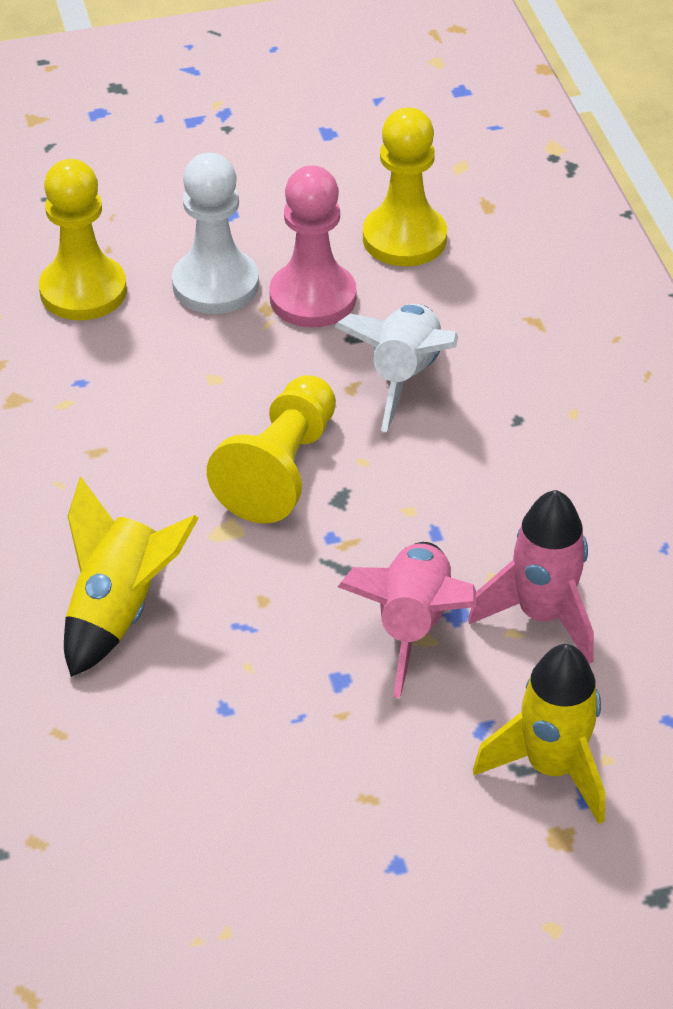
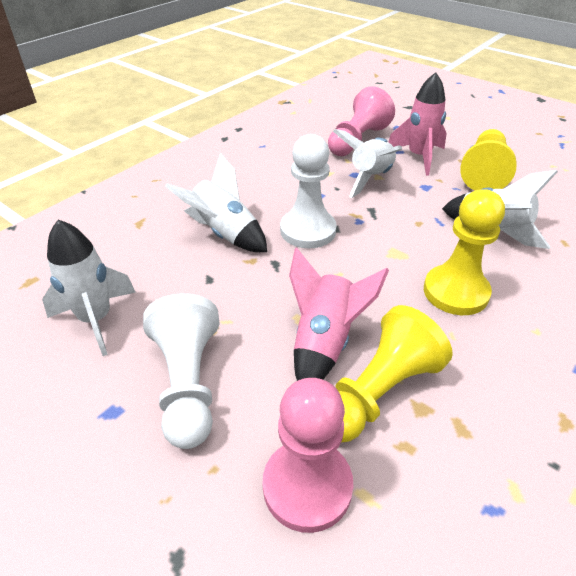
pink pawn: [269,166,356,327] = 1 -> [262,378,353,533] [328,86,395,156] = 2
white pawn: [172,153,259,314] = 1 -> [143,294,220,449] [280,134,337,249] = 2
white rocket: [334,304,458,432] = 1 -> [42,219,136,356] [165,153,267,252] [333,129,402,198] [442,170,558,249] = 4
yellow rocket: [64,477,199,677] [473,644,605,824] = 2 -> none = 0

